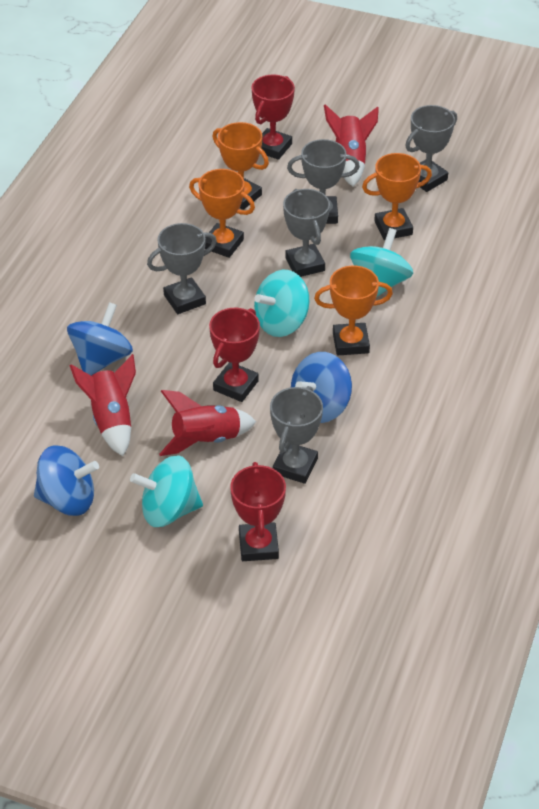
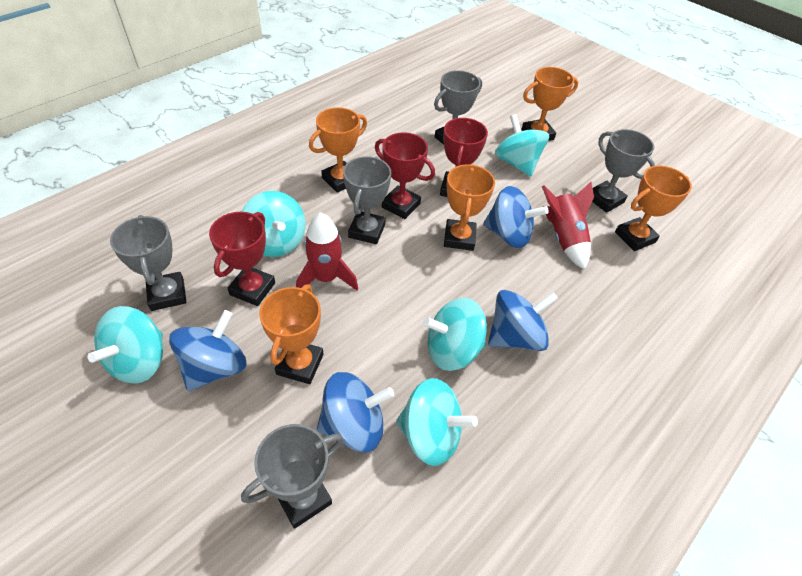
blue spinning top: [34,445,99,516] [67,302,133,375] [291,352,352,423] = 3 -> [169,310,246,391] [317,372,394,452] [483,186,549,248] [488,290,559,351] = 4
orange trophy: [189,169,255,258] [213,122,269,210] [314,266,393,355] [362,153,432,240] = 4 -> [259,284,324,384] [309,107,367,193] [444,164,495,251] [522,67,578,141] [615,166,692,251] = 5
red rocket: [70,354,136,456] [159,390,256,456] [324,104,379,187] = 3 -> [296,212,358,290] [542,182,594,270] = 2
turquoise spinning top: [130,455,203,527] [254,270,309,337] [350,228,413,297] = 3 -> [87,306,163,384] [242,191,306,257] [396,378,478,466] [423,298,487,371] [495,114,549,177] = 5

